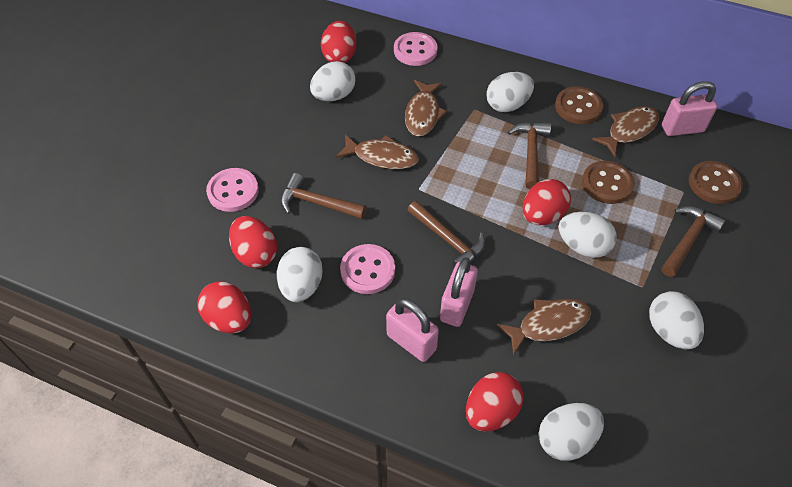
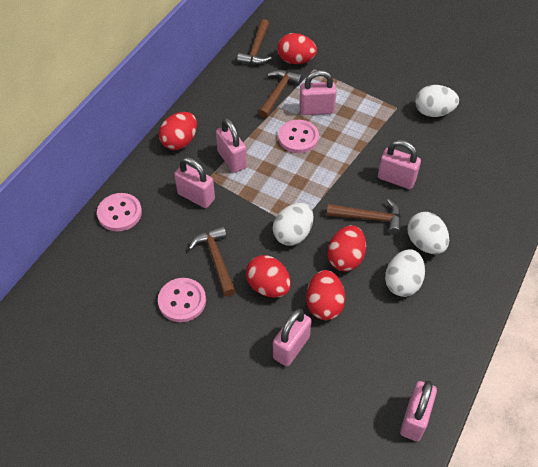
brown button: [555,86,603,124] [582,161,635,204] [689,161,743,204] = 3 -> none = 0
brown fish: [336,134,419,169] [405,80,447,136] [497,299,591,356] [591,106,659,157] = 4 -> none = 0
pink padlock: [386,298,439,362] [440,257,478,327] [662,81,717,136] = 3 -> [174,157,215,208] [216,118,247,173] [273,309,311,366] [299,70,337,115] [378,140,421,189] [400,380,437,441] = 6
white egg: [277,247,323,302] [310,61,356,101] [486,72,534,112] [539,403,604,461] [559,212,617,258] [649,291,704,349] = 6 -> [273,203,313,246] [385,249,425,297] [407,212,449,254] [415,85,459,117] = 4

